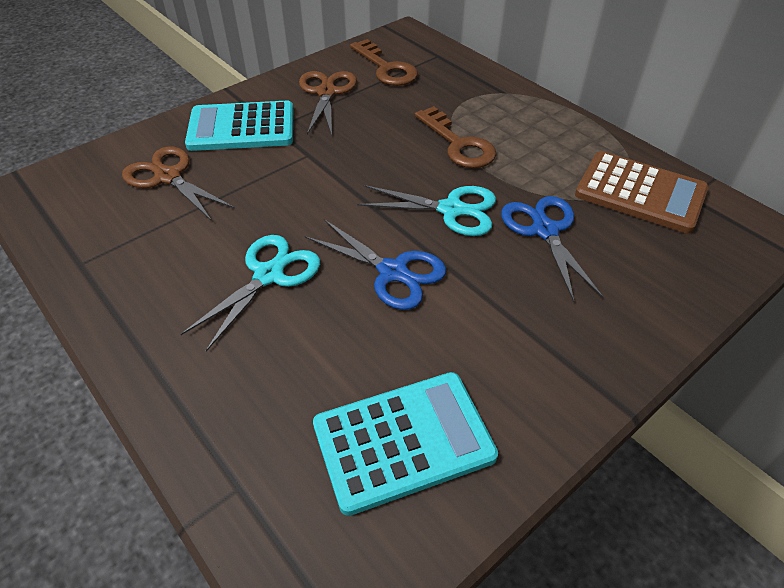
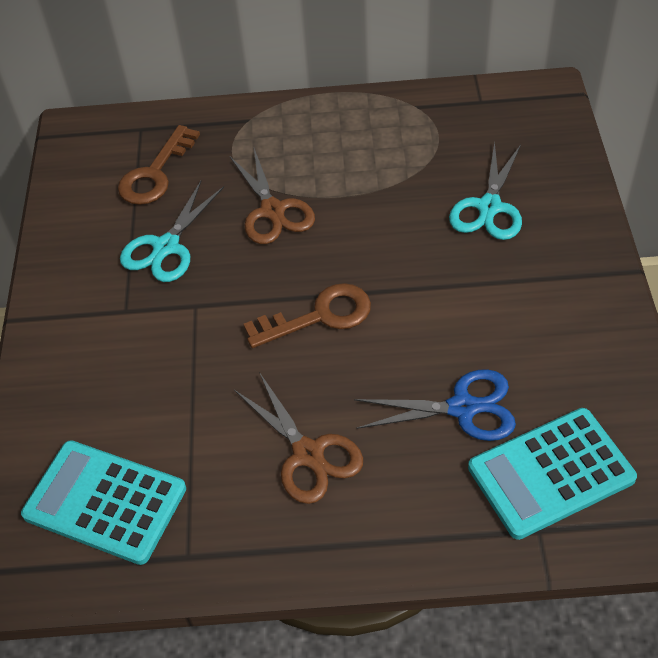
blue scissors: [305,219,446,310] [501,196,604,302] = 2 -> [354,369,516,441] = 1
brown calculator: [575,151,709,233] = 1 -> none = 0

